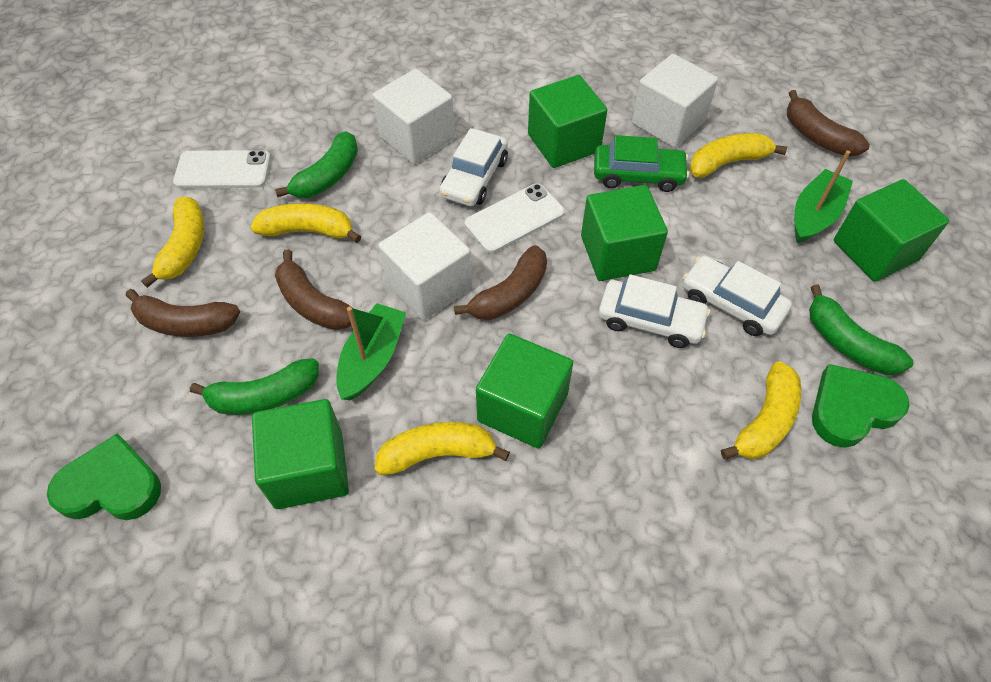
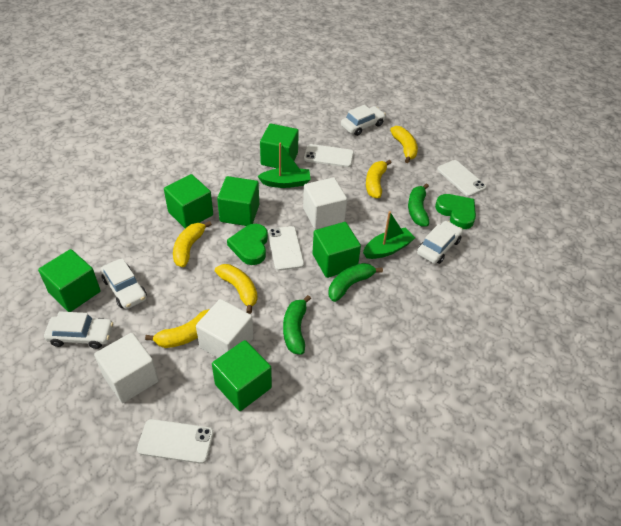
brown banana: [126,289,240,337] [275,249,351,330] [454,245,547,320] [787,90,870,156] = 4 -> none = 0
green car: [594,135,689,192] = 1 -> none = 0
green cube: [252,399,349,509] [476,334,573,449] [528,75,607,168] [581,185,668,281] [834,179,949,282] = 5 -> [38,249,101,312] [164,174,213,228] [212,340,272,411] [217,176,259,226] [260,123,299,168] [313,222,361,278] = 6
white car: [440,128,508,206] [599,274,710,348] [683,256,792,336] = 3 -> [44,311,113,349] [101,259,147,309] [341,105,386,136] [417,221,463,264] = 4
white phone: [173,150,271,188] [465,183,565,253] = 2 -> [137,419,214,464] [268,226,304,271] [304,144,354,167] [437,160,486,197] = 4

